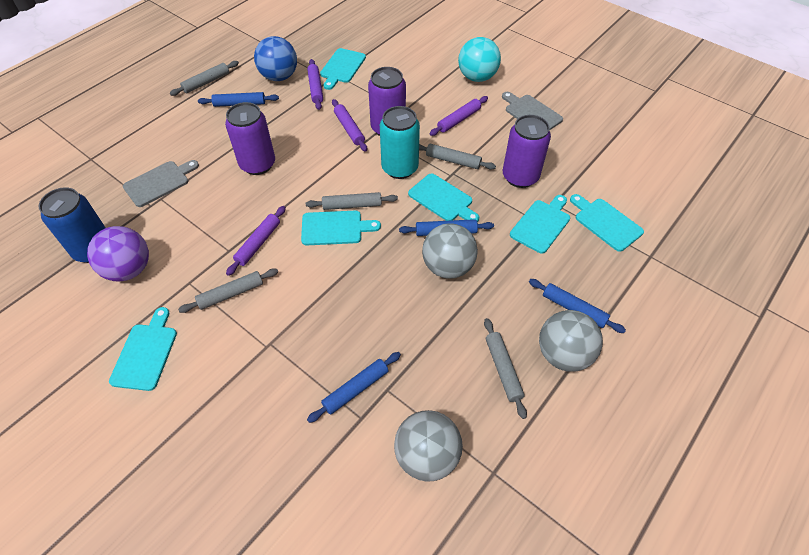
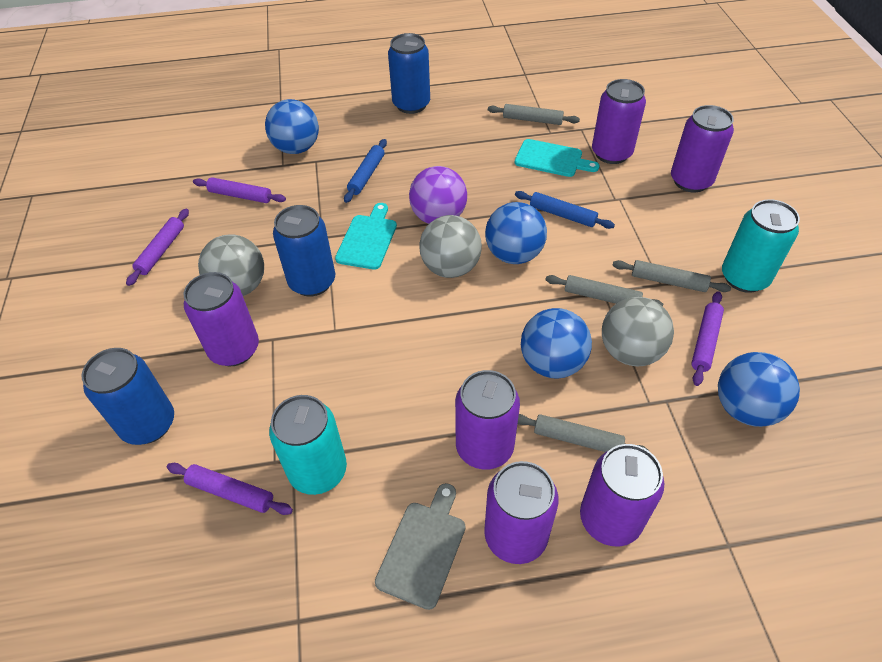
blue ball: [254,36,297,81] = 1 -> [265,99,319,154] [485,202,547,264] [521,308,592,379] [718,352,800,427] = 4
blue can: [39,187,106,263] = 1 -> [81,348,174,445] [273,205,335,297] [388,33,430,114] = 3
blue rolling pin: [198,92,279,107] [307,352,401,423] [399,219,494,236] [529,279,626,333] = 4 -> [344,139,387,203] [515,191,615,229] = 2
grey cutting board: [123,160,199,207] [502,92,563,130] = 2 -> [375,483,465,610] = 1
grey rolling pin: [170,61,239,96] [178,268,278,313] [306,192,398,210] [419,144,496,170] [484,318,527,419] = 5 -> [488,104,580,125] [518,414,649,452] [546,275,663,306] [612,260,731,292] = 4
purple can: [225,102,275,175] [368,67,406,136] [502,115,551,188] = 3 -> [184,272,259,366] [455,370,520,470] [484,461,559,564] [580,444,664,547] [592,79,646,164] [671,105,734,192] = 6
turquoise ball: [458,37,501,82] = 1 -> none = 0
turquoise can: [380,106,420,179] = 1 -> [269,395,347,495] [722,199,800,293] = 2
turquoise cutting board: [109,307,177,391] [301,211,381,245] [320,48,366,90] [408,173,479,222] [510,195,570,254] [570,194,644,252] = 6 -> [335,203,397,270] [515,139,599,177] = 2

